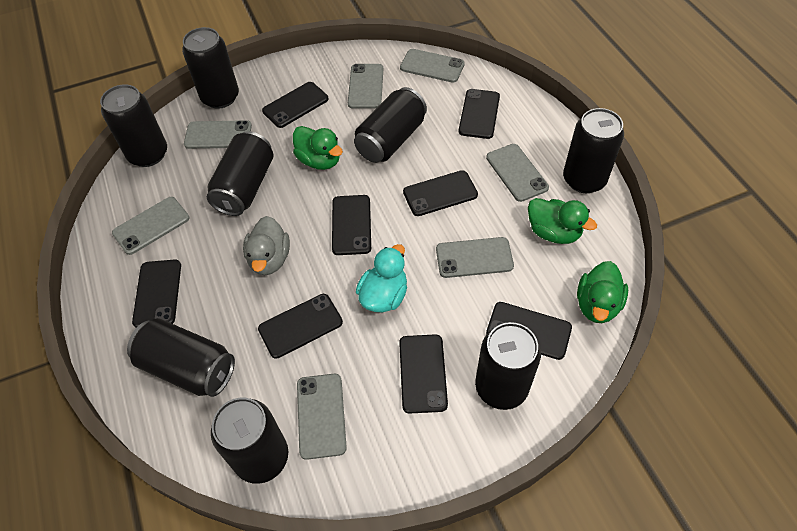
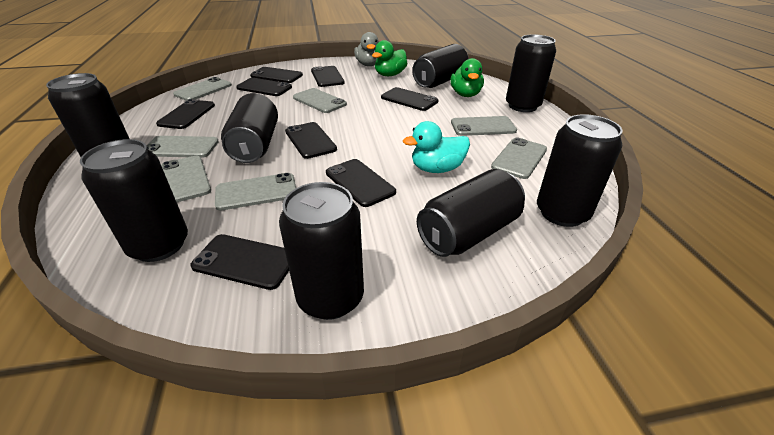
green duck: [293,126,343,170] [528,198,597,244] [577,261,628,323] = 3 -> [372,40,407,76] [450,58,484,97] = 2

